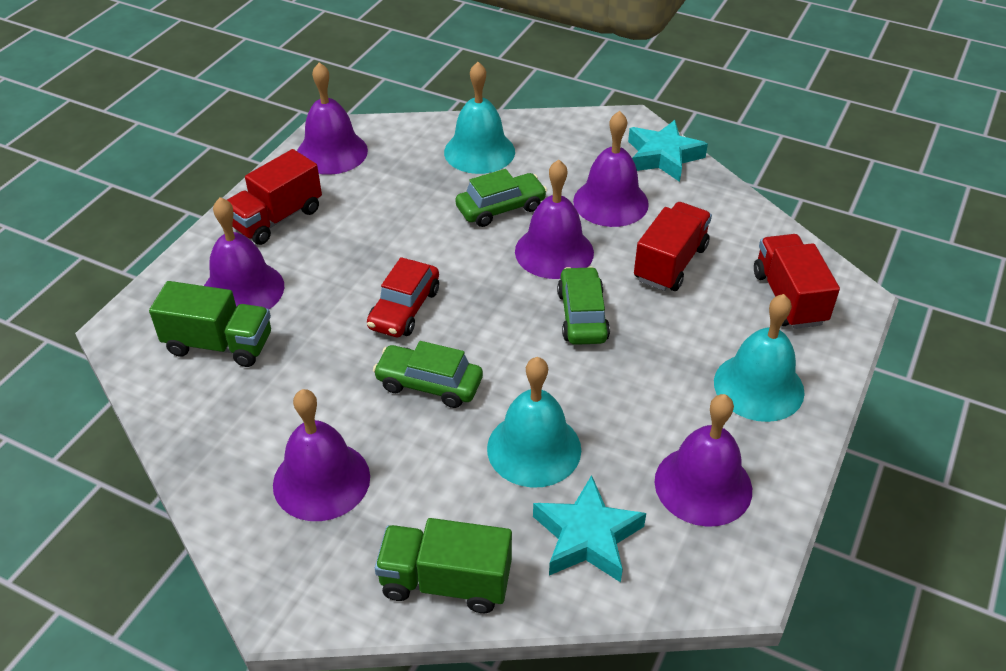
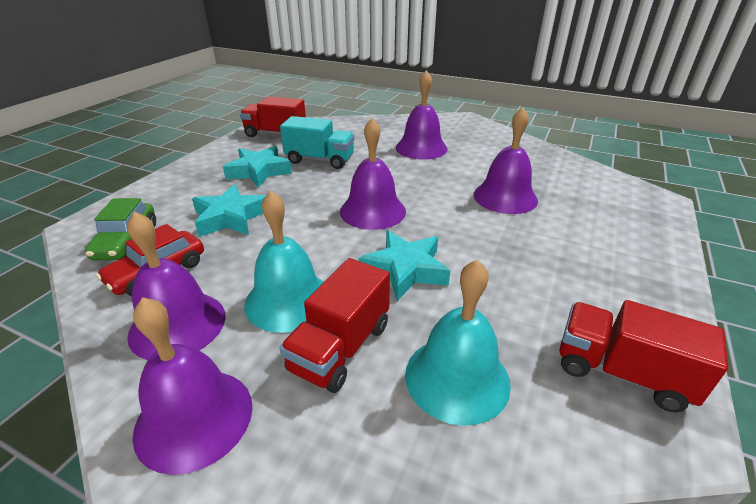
green car: [373,341,483,408] [456,169,547,227] [557,266,610,345] = 3 -> [85,198,156,260] = 1
green truck: [149,281,271,367] [375,518,512,613] = 2 -> none = 0
purple bell: [204,197,284,309] [273,389,370,521] [297,62,368,175] [515,160,594,279] [573,111,649,227] [655,394,752,527] = 6 -> [127,211,226,360] [132,297,252,475] [340,118,406,230] [396,70,448,160] [473,107,538,214] = 5
turquoise bell: [444,62,515,174] [487,357,581,488] [714,294,805,422] = 3 -> [244,190,324,333] [405,259,511,426] = 2
turquoise star: [533,475,646,582] [628,120,708,182] = 2 -> [192,184,265,237] [223,146,292,188] [359,231,451,301] = 3
turquoise truck: none = 0 -> [280,116,355,169] = 1

